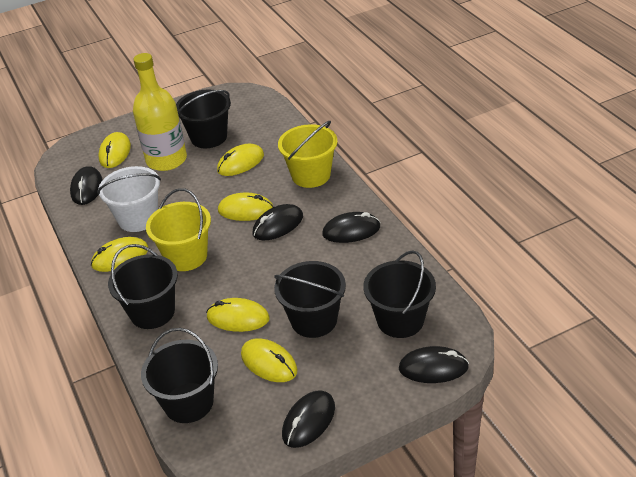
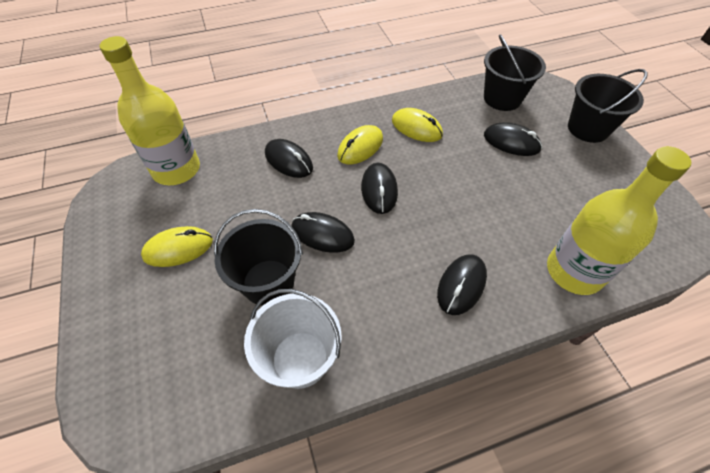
black bucket: [108,244,178,329] [141,328,218,423] [176,90,231,148] [274,261,346,338] [363,250,436,338] = 5 -> [214,209,303,306] [484,34,546,111] [568,69,648,143] = 3
yellow bottle: [133,53,187,171] = 1 -> [99,36,200,185] [547,146,691,295] = 2
yellow bucket: [146,188,211,271] [278,121,337,188] = 2 -> none = 0
yellow mouse: [91,237,149,272] [99,132,131,168] [206,298,269,332] [217,143,264,176] [218,193,273,221] [241,338,298,382] = 6 -> [141,226,213,267] [337,125,383,165] [392,108,443,142] = 3

